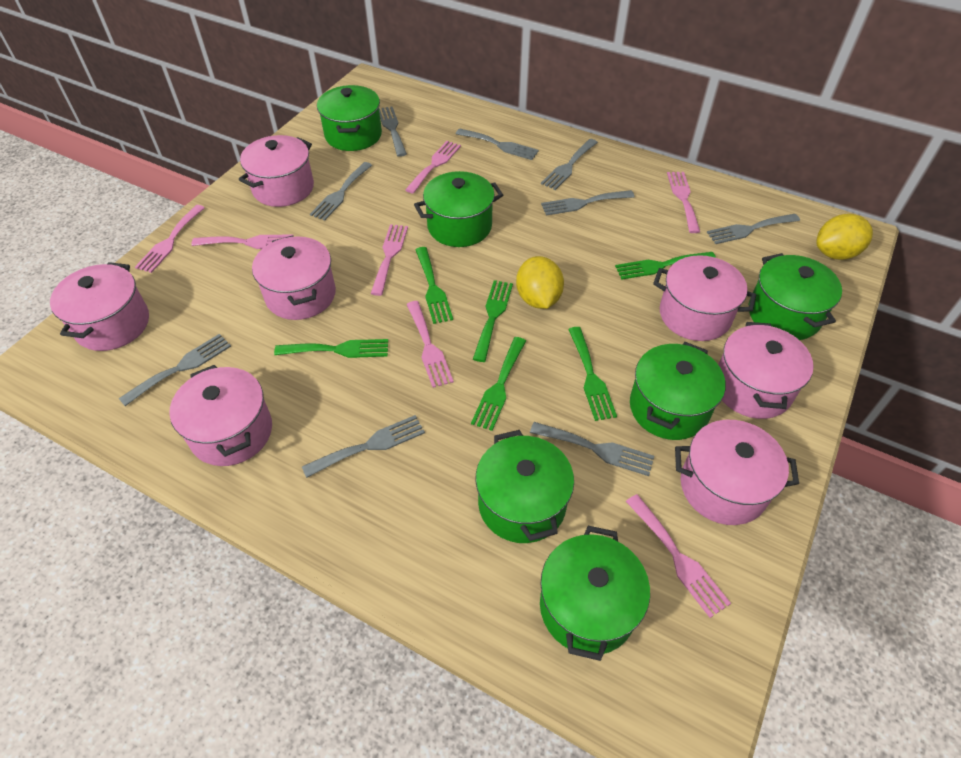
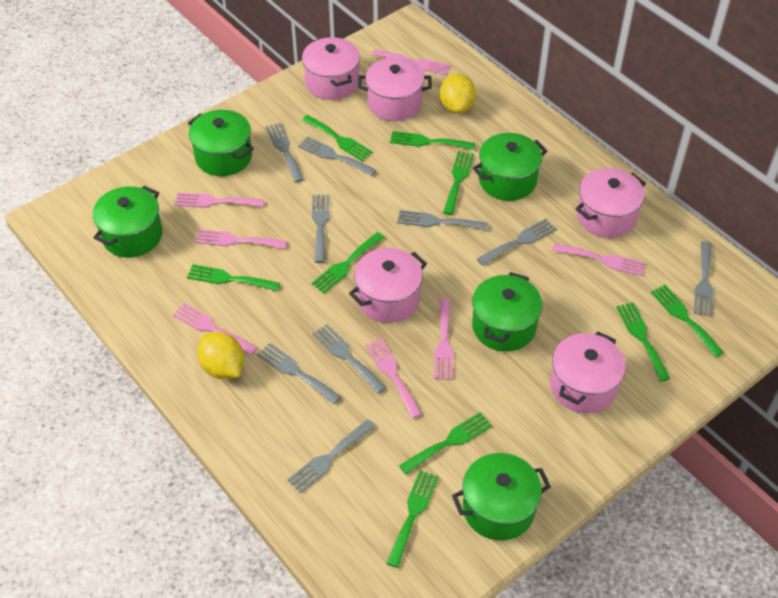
green fork: [274,339,388,358] [415,247,453,324] [471,337,526,431] [473,280,513,362] [568,327,617,421] [615,252,716,280] = 6 -> [187,264,280,291] [302,115,373,161] [311,232,384,293] [386,470,439,568] [390,131,475,150] [399,412,492,474] [443,151,474,215] [616,302,670,382] [651,285,724,357] = 9
green pot: [317,85,382,151] [414,171,503,247] [475,430,574,543] [540,526,650,661] [630,342,726,440] [749,253,842,340] = 6 -> [93,186,162,258] [188,110,254,176] [452,453,551,541] [472,272,542,352] [473,133,547,201] = 5
pink pot: [50,262,149,351] [169,365,272,466] [239,135,314,207] [252,235,336,320] [653,255,756,341] [675,420,799,525] [718,322,814,419] = 7 -> [302,37,360,100] [349,248,427,323] [358,58,432,121] [550,331,626,414] [576,168,646,238] = 5

